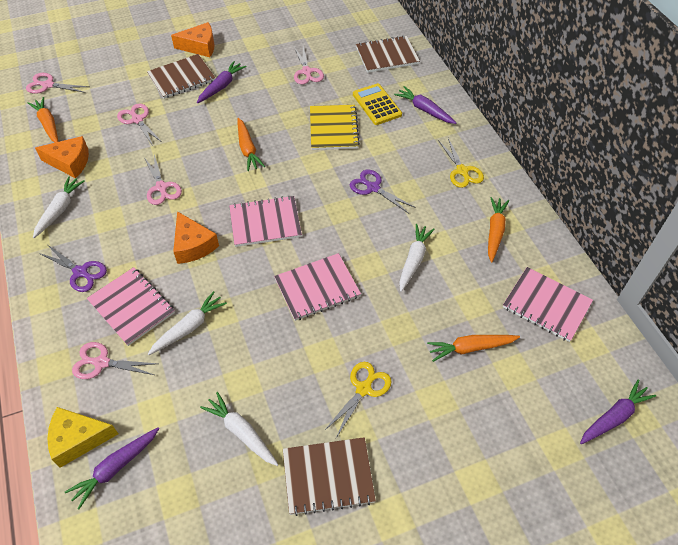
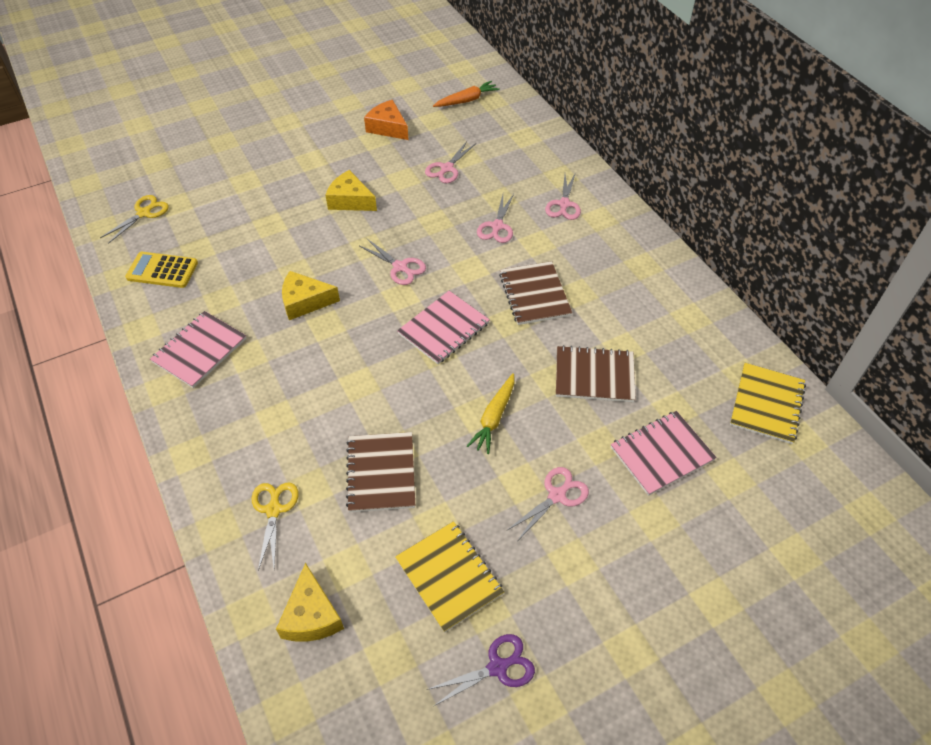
orange carrot: [28,97,58,143] [238,118,265,171] [427,335,520,362] [488,197,509,263] = 4 -> [433,81,500,107] = 1
orange cheese: [35,136,89,178] [171,22,214,57] [173,211,219,264] = 3 -> [364,100,409,140] = 1
pink notebook: [87,267,175,346] [229,195,302,247] [274,253,361,321] [503,267,593,342] = 4 -> [150,311,247,388] [397,291,490,364] [611,411,717,496] = 3
purple carrot: [65,427,159,509] [197,61,247,103] [394,86,456,124] [580,379,656,444] = 4 -> none = 0
purple scissors: [39,245,107,292] [350,169,414,214] = 2 -> [426,634,535,706] = 1
white carrot: [33,176,85,238] [148,291,227,355] [200,392,279,466] [399,224,435,292] = 4 -> none = 0
yellow carrot: none = 0 -> [467,373,515,454] = 1
yellow cheese: [47,407,118,468] = 1 -> [276,563,344,642] [282,271,340,320] [325,170,377,211] = 3
yellow notebook: [310,105,360,150] = 1 -> [395,521,504,633] [730,363,806,444] = 2

